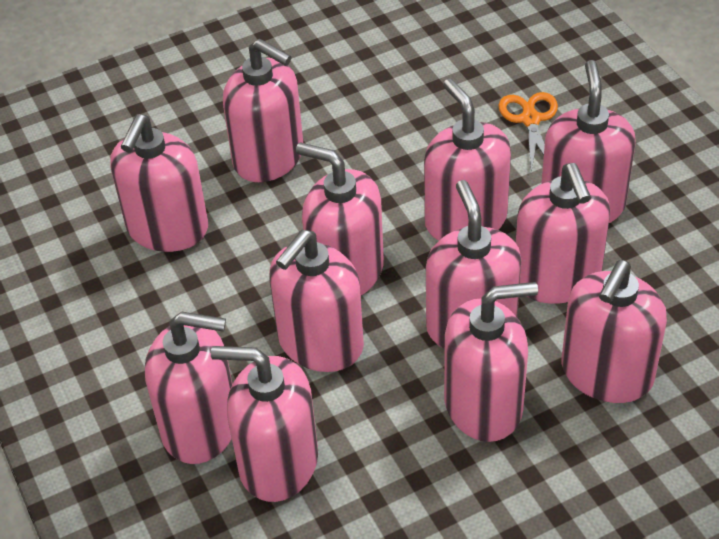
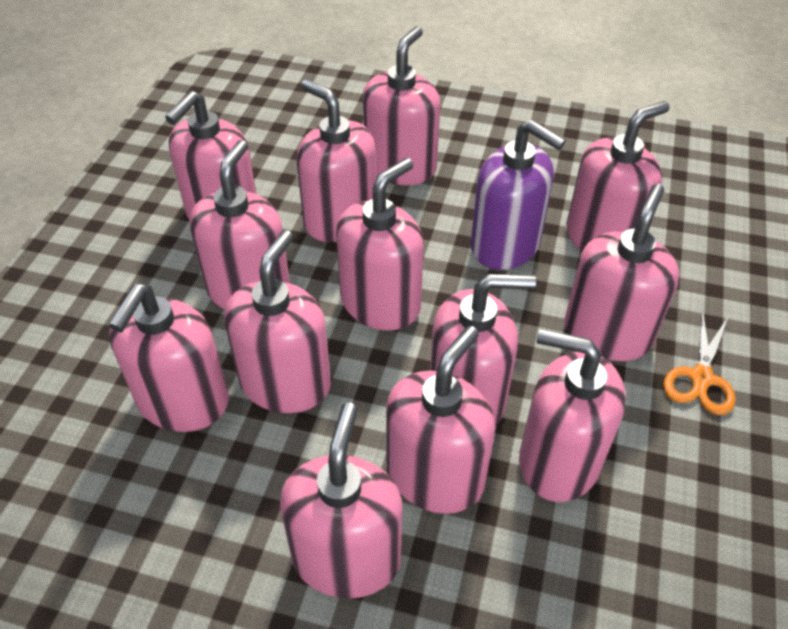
pink soap dispenser: [110,114,208,252] [145,312,232,464] [211,346,318,502] [223,39,303,182] [269,230,364,372] [296,142,384,295] [424,79,511,241] [426,180,522,349] [444,282,538,442] [516,163,610,304] [541,60,635,223] [562,260,667,403] = 12 -> [109,284,229,432] [165,91,256,220] [190,140,290,309] [224,230,331,413] [280,403,403,599] [297,79,376,243] [336,158,424,330] [363,26,440,185] [386,326,495,514] [430,274,536,426] [519,329,626,502] [564,184,679,361] [566,101,670,251] = 13
purple soap dispenser: none = 0 -> [471,120,566,270] = 1

